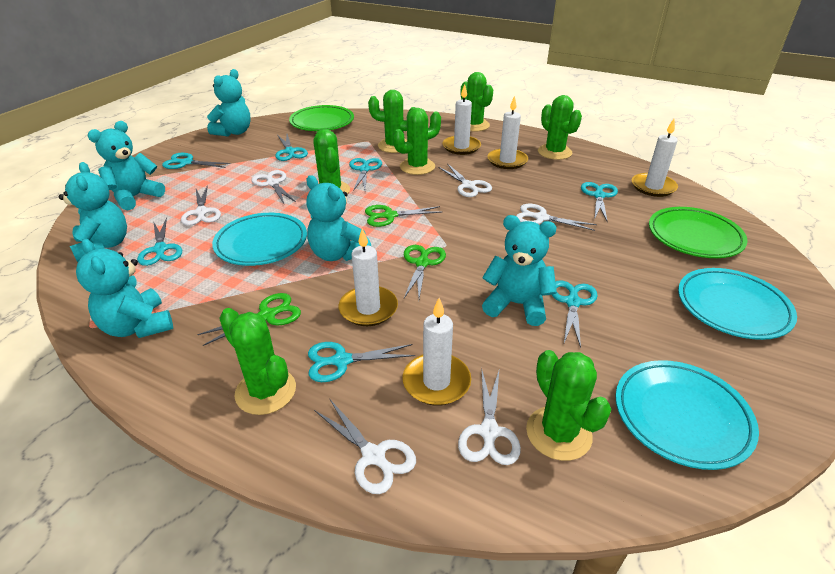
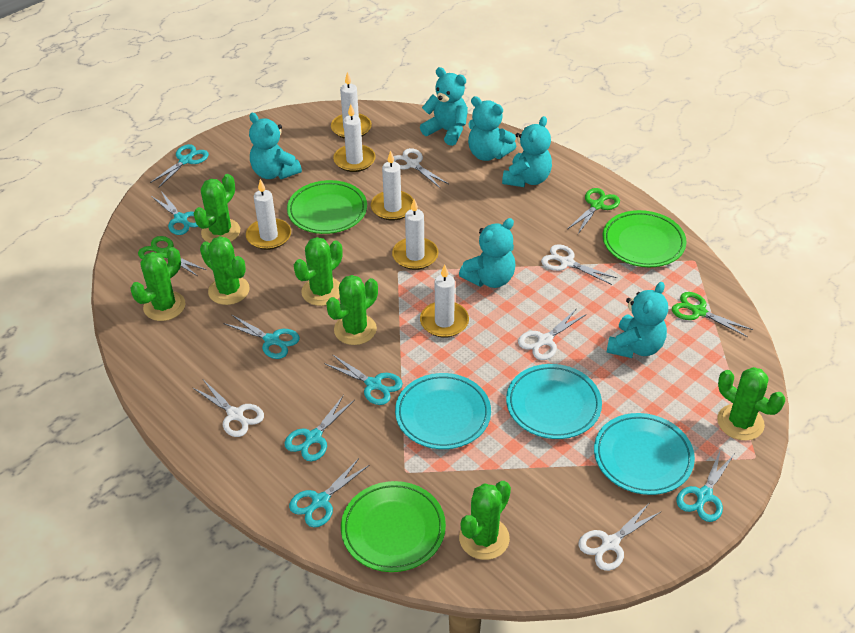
green plate: [289,105,354,131] [649,207,747,258] = 2 -> [287,180,367,234] [341,481,446,572] [603,210,686,267] = 3
white candle: [339,228,398,326] [402,298,471,406] [442,84,481,155] [487,95,528,169] [632,119,678,197] = 5 -> [246,179,291,250] [331,72,372,139] [333,104,376,172] [371,150,414,221] [392,199,439,270] [420,265,469,338] = 6
white scissors: [181,185,221,226] [251,170,296,203] [314,400,416,494] [438,163,492,197] [458,371,521,465] [516,204,597,231] = 6 -> [192,380,264,437] [393,148,449,188] [518,308,587,360] [541,244,617,285] [578,504,661,571] = 5

